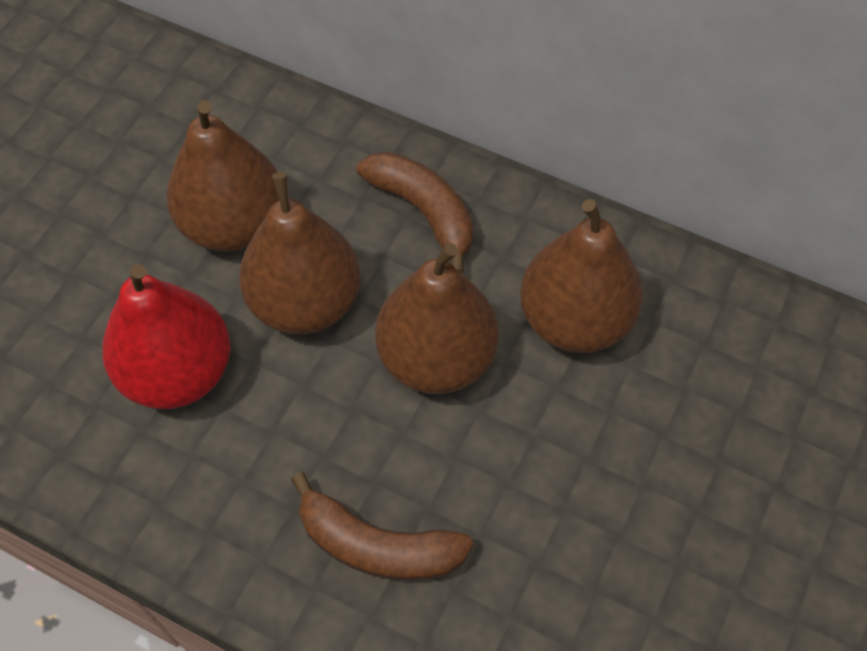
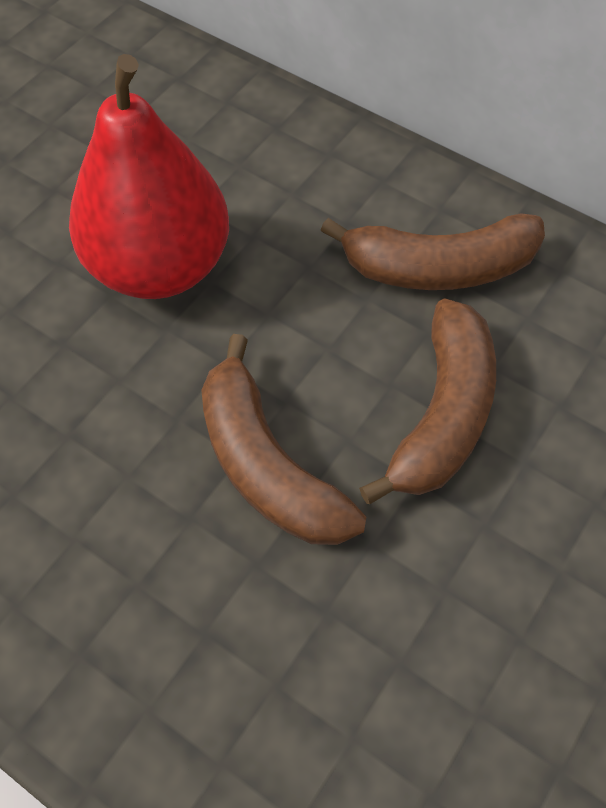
brown banana: [291,472,473,581] [356,152,473,274] = 2 -> [201,334,366,545] [321,213,545,290] [359,298,496,504] = 3
brown pear: [166,100,279,251] [239,172,360,335] [375,243,499,394] [520,199,643,353] = 4 -> none = 0

